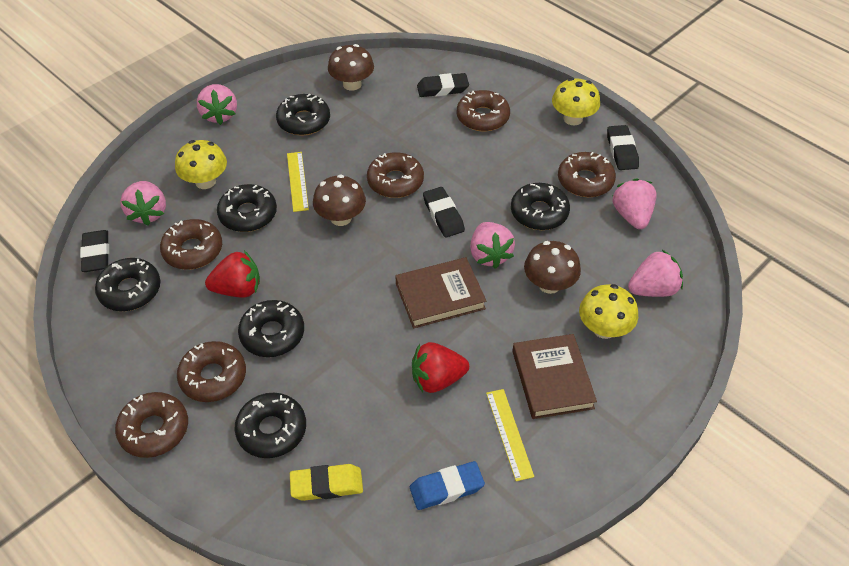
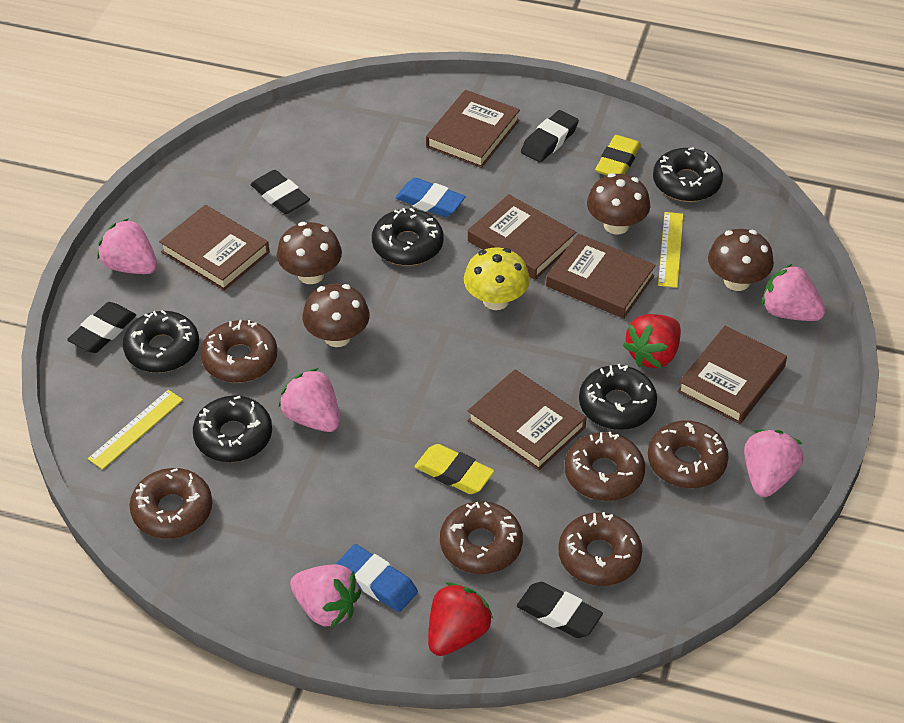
black donut: [95,258,160,311] [217,184,277,232] [235,393,306,458] [238,300,304,357] [276,93,330,136] [511,183,570,230] = 6 -> [123,310,199,373] [193,396,272,462] [372,208,443,266] [579,364,657,430] [653,147,723,202] = 5
blue eraser: [410,461,485,510] = 1 -> [336,544,418,612] [395,178,466,217] = 2
brown book: [395,257,486,328] [512,334,597,419] = 2 -> [159,205,269,291] [426,90,520,168] [467,370,586,470] [468,194,576,280] [546,234,656,319] [678,326,787,424] = 6
brown mushroom: [313,175,366,226] [328,44,374,91] [524,241,581,294] = 3 -> [277,222,342,284] [303,284,370,347] [587,173,650,234] [708,229,774,291] = 4
yellow eraser: [290,464,363,501] = 1 -> [414,444,494,494] [595,135,641,175] = 2
yellow mushroom: [175,140,227,189] [552,78,600,125] [579,284,638,339] = 3 -> [464,247,530,310] = 1

